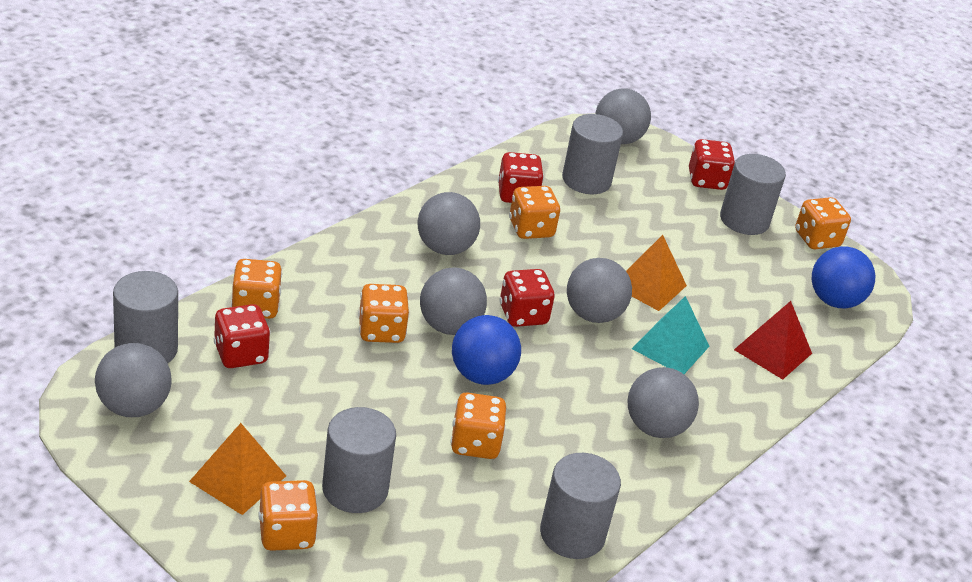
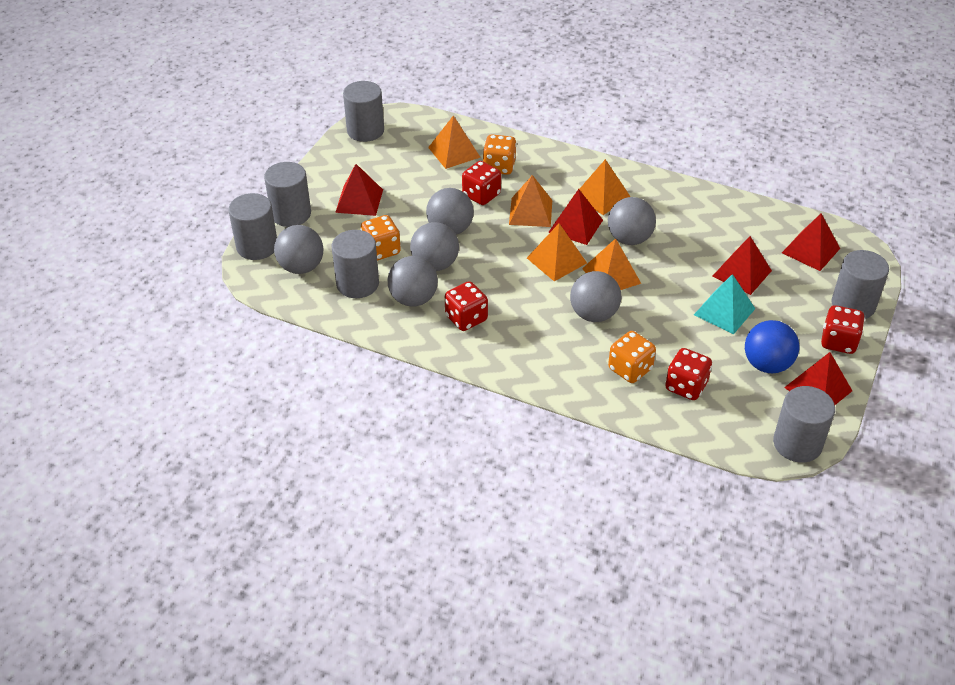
blue ball: [452,315,521,385] [812,246,875,309] = 2 -> [745,320,799,373] = 1
grey cylinder: [113,271,178,364] [322,407,396,513] [540,453,621,559] [562,114,623,194] [720,154,786,235] = 5 -> [228,193,277,260] [264,162,311,227] [332,230,379,298] [343,81,384,142] [773,386,835,463] [832,250,889,319] = 6
orange dice: [231,259,282,319] [258,480,319,551] [358,284,409,343] [450,392,506,459] [509,186,561,239] [795,197,851,249] = 6 -> [361,215,401,261] [483,134,517,175] [608,331,656,383] = 3
orange pyramid: [189,423,286,515] [626,235,687,311] = 2 -> [428,115,481,169] [509,175,552,227] [527,223,587,281] [574,159,630,215] [582,238,641,290] = 5
red pyramid: [734,301,812,380] = 1 -> [335,164,383,216] [548,189,603,245] [712,236,772,295] [782,213,840,271] [784,352,852,405] = 5

